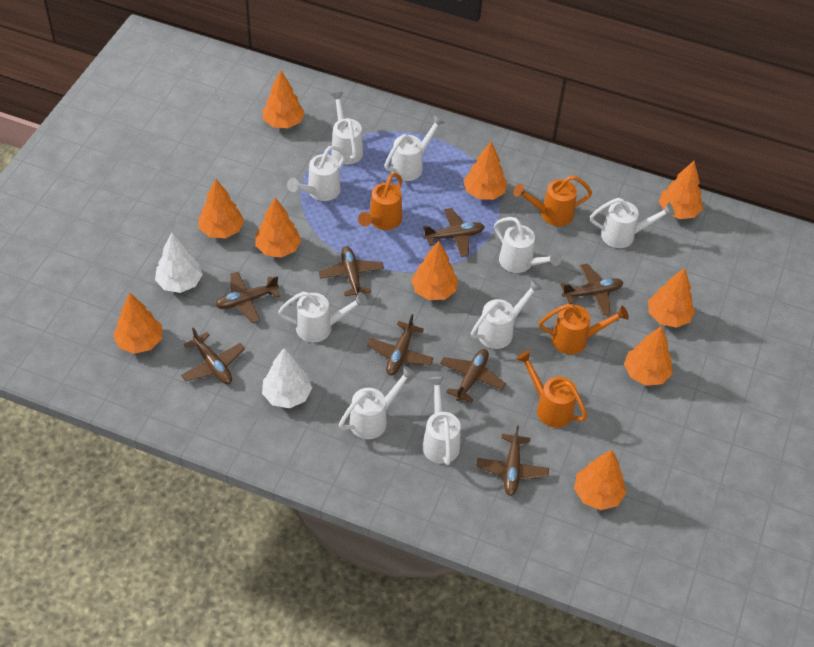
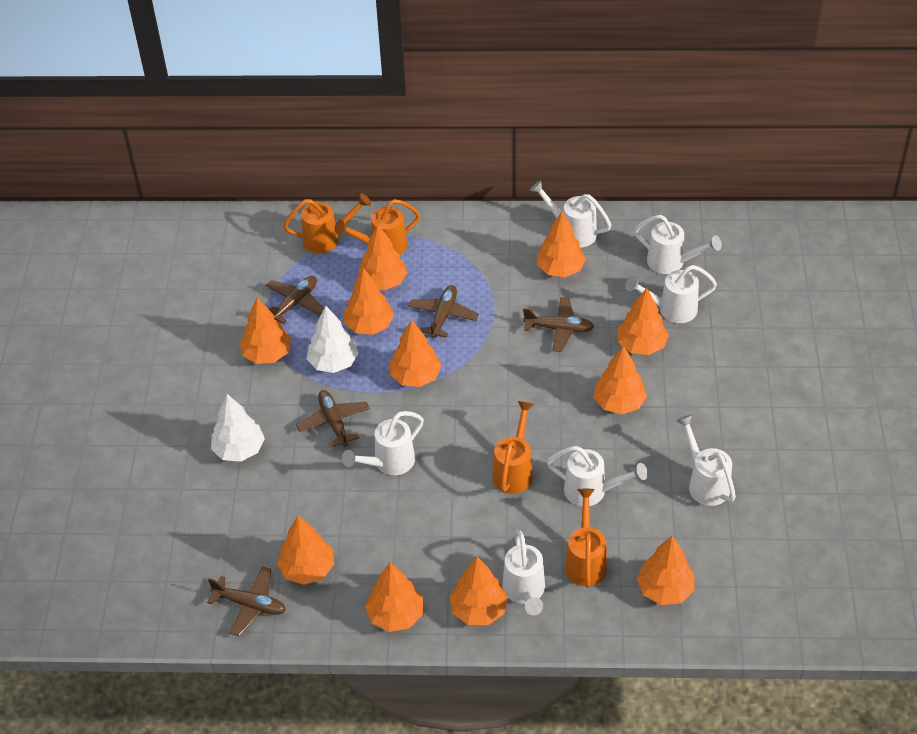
brown plane: [181,327,245,384] [215,272,280,323] [319,246,384,296] [367,314,433,375] [423,208,485,257] [440,349,506,403] [477,425,549,496] [560,264,623,315] = 8 -> [207,566,286,636] [266,276,324,324] [296,390,370,447] [409,285,479,338] [523,297,594,352] = 5
orange tree: [113,292,162,354] [199,179,244,238] [255,198,301,257] [262,70,305,128] [411,241,458,300] [463,142,507,200] [574,450,626,510] [624,326,673,386] [648,268,695,328] [659,161,703,219] = 10 -> [240,297,291,364] [277,516,334,585] [344,268,394,335] [358,224,408,290] [365,562,423,632] [390,320,442,387] [450,557,508,625] [537,211,586,277] [594,346,647,414] [617,288,669,355] [637,536,695,605] = 11
white watering can: [278,292,367,343] [287,146,346,201] [330,92,363,165] [339,366,416,439] [384,115,445,181] [422,377,461,465] [471,279,542,349] [494,217,562,273] [590,198,675,248] = 9 -> [342,411,424,475] [502,530,545,615] [530,180,612,248] [547,446,648,506] [626,265,717,323] [634,215,722,274] [676,414,736,506] = 7

